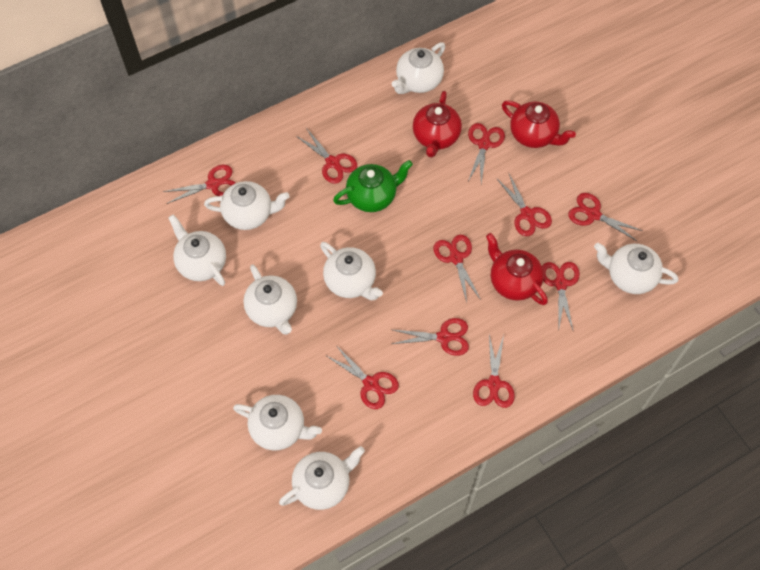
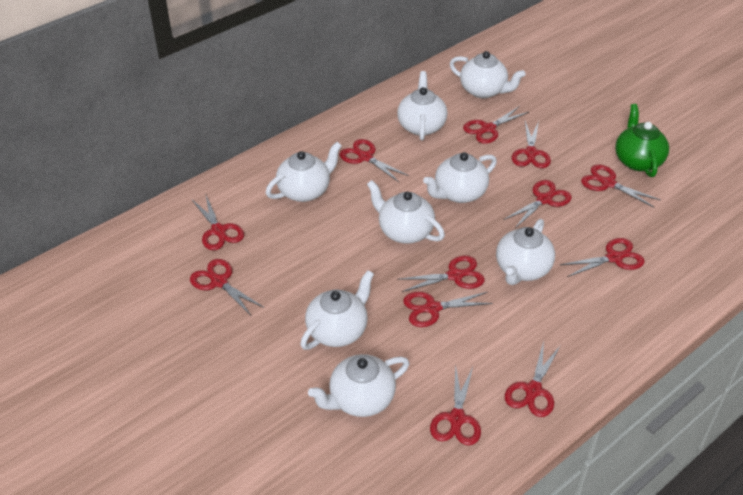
red scissors: [163,165,235,204] [296,128,357,184] [327,345,399,409] [392,318,469,356] [434,235,481,302] [468,123,505,184] [473,335,515,408] [496,172,552,236] [542,262,580,330] [568,193,643,242] = 10 -> [190,259,264,317] [191,196,244,250] [340,139,409,182] [397,256,485,292] [403,292,493,327] [430,364,481,445] [463,106,529,144] [503,180,572,228] [505,341,561,417] [512,121,551,168] [560,238,645,277] [581,165,660,207] = 12
red teapot: [413,91,462,157] [486,233,548,305] [502,100,576,148] = 3 -> none = 0

